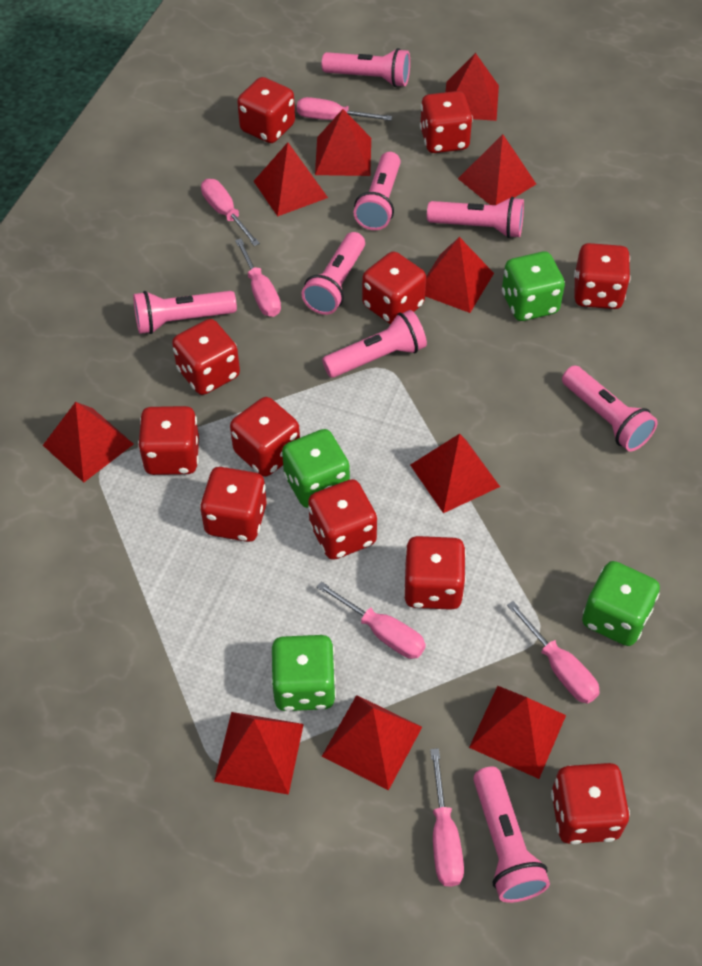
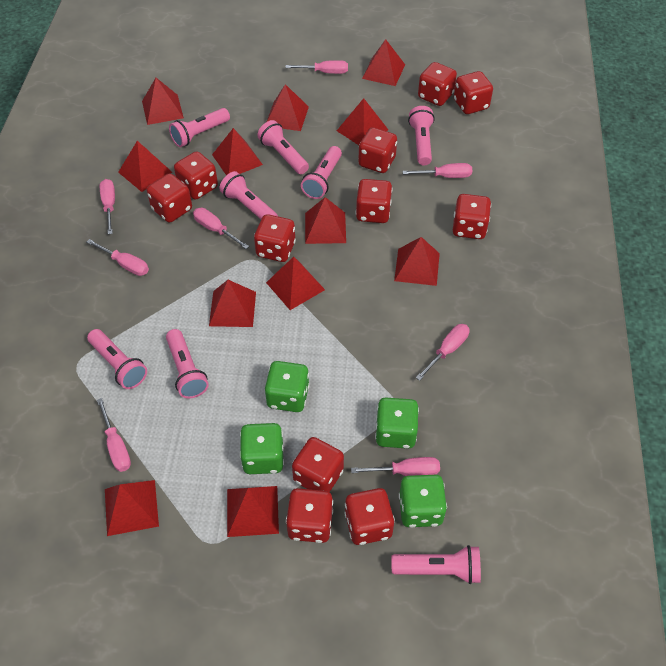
pink screwdriver: [201,179,260,246] [235,239,281,317] [297,97,392,121] [317,581,426,659] [430,748,464,887] [507,601,600,704] = 6 -> [86,239,149,276] [97,398,131,472] [100,179,115,234] [193,208,249,249] [285,60,348,74] [351,457,440,476] [403,163,472,178] [416,324,470,381] = 8
red pyramid: [43,402,134,483] [214,712,304,795] [254,142,328,217] [315,109,371,176] [321,695,422,790] [410,434,500,513] [425,237,494,313] [446,53,499,121] [458,134,536,205] [469,686,566,779] = 10 -> [105,480,159,536] [118,141,172,192] [142,78,184,125] [209,280,256,327] [212,128,263,175] [227,486,279,537] [266,84,309,131] [266,257,325,310] [305,197,346,244] [337,98,388,145] [362,39,405,86] [394,237,440,286] = 12

